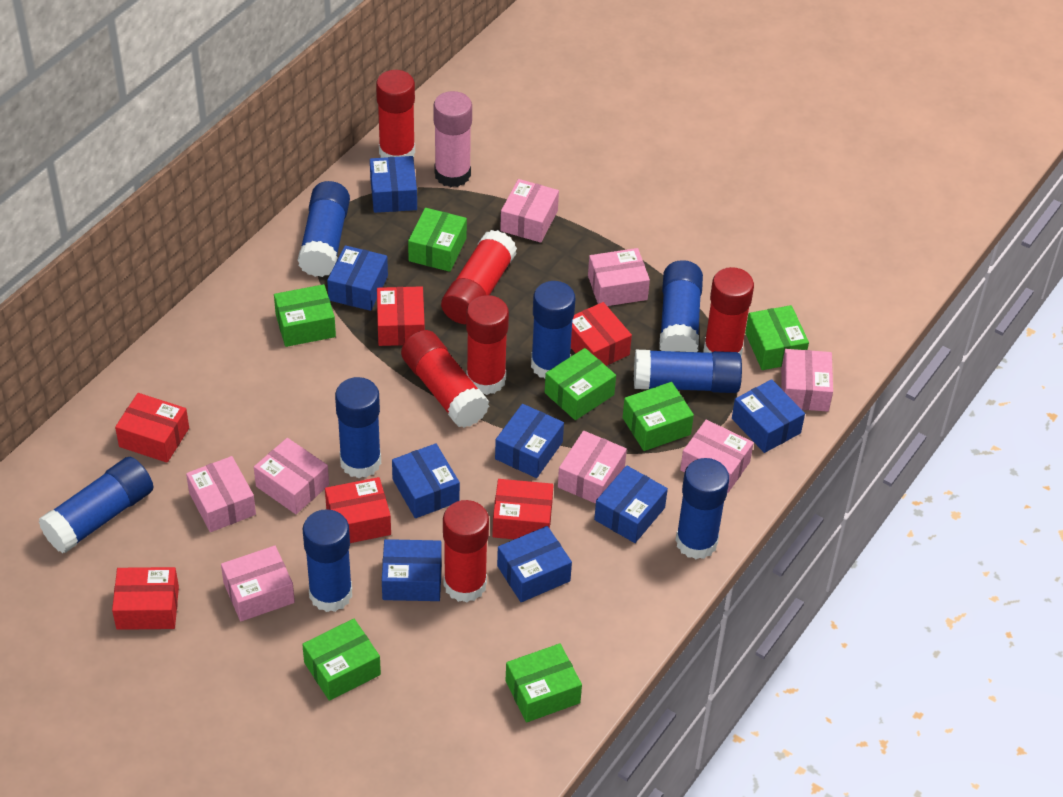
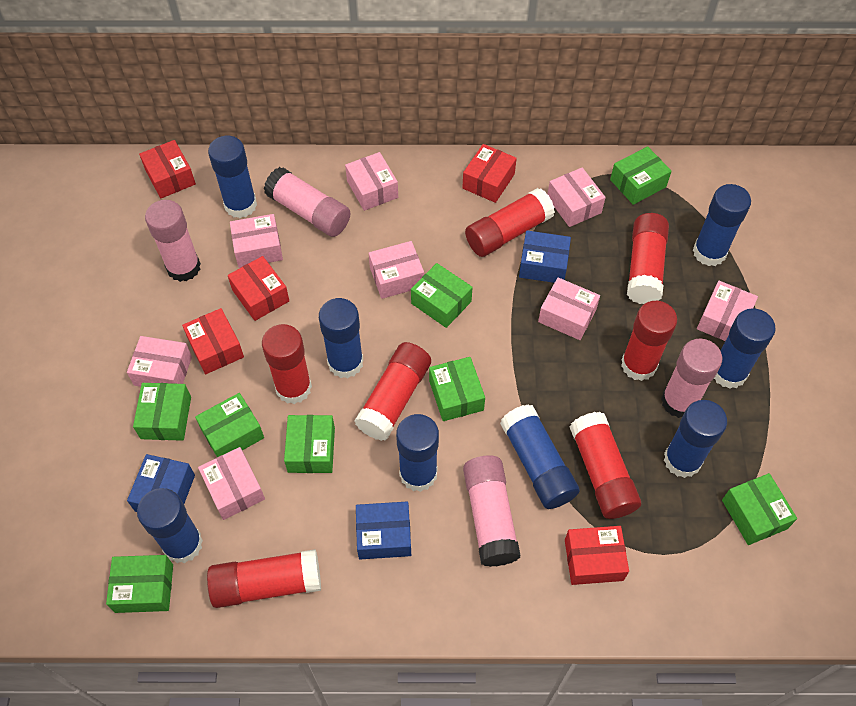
blue box: [327,245,388,311] [370,156,417,213] [382,539,442,601] [392,443,460,518] [495,404,564,478] [497,526,572,602] [594,465,668,543] [732,379,805,453] = 8 -> [127,454,195,512] [356,502,411,559] [519,231,571,283] = 3
green box: [274,284,336,347] [302,619,381,701] [408,208,467,272] [505,643,582,722] [545,348,616,420] [622,382,694,451] [745,305,809,370] = 7 -> [106,555,173,613] [133,383,191,441] [195,393,264,457] [284,415,335,473] [411,263,473,328] [429,357,485,421] [610,146,672,205] [722,473,797,545] = 8
pink glue stick: [433,91,472,187] = 1 -> [145,200,201,282] [264,167,351,237] [463,455,521,567] [661,339,722,418] = 4
red box: [112,567,179,630] [115,393,189,463] [325,477,391,543] [377,286,425,346] [492,479,553,539] [571,302,632,366] = 6 -> [139,140,196,198] [182,308,244,374] [228,256,289,321] [462,144,517,203] [565,526,629,585] = 5
red glue stick: [376,70,415,158] [401,330,489,428] [441,230,517,324] [443,500,489,603] [466,295,509,395] [703,267,754,357] = 6 -> [207,549,321,608] [262,324,312,404] [354,342,431,441] [465,188,555,257] [570,412,641,519] [621,301,677,381] [627,213,669,304] = 7

